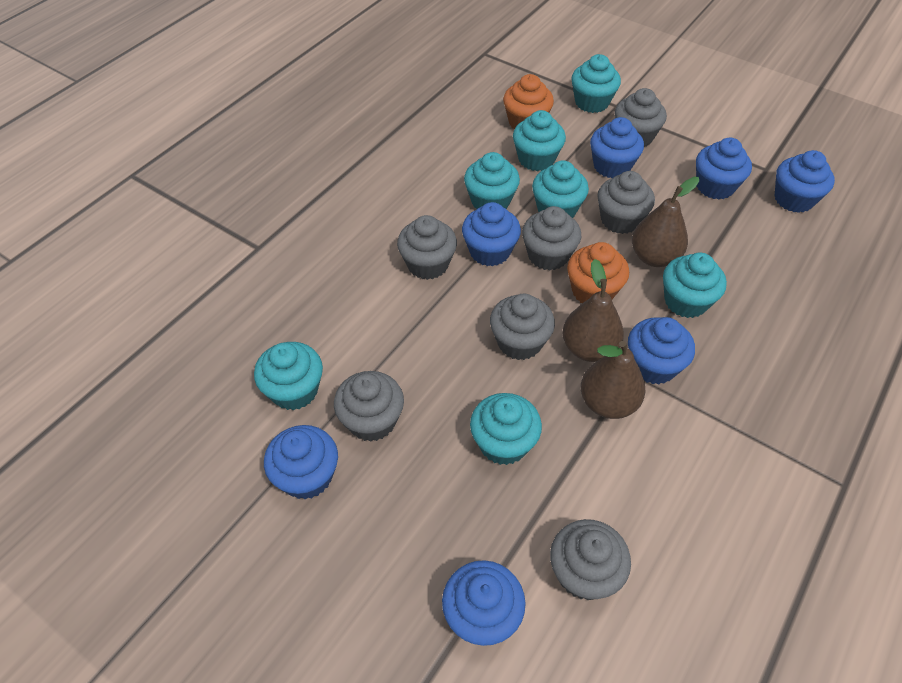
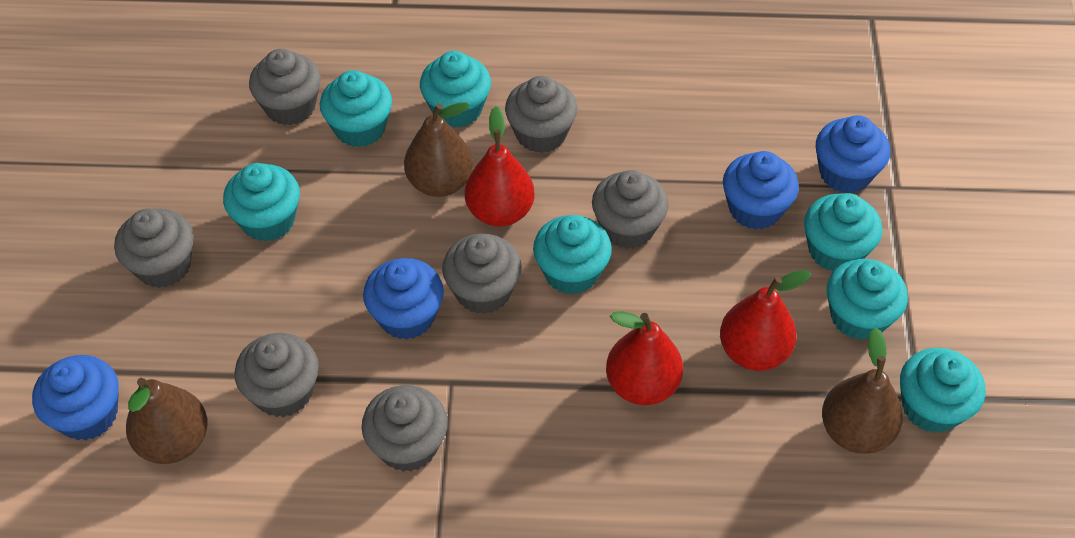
blue cupcake: [264,425,338,499] [442,560,526,646] [462,202,521,266] [590,117,644,178] [628,317,695,385] [696,138,752,200] [775,150,835,213] = 7 -> [32,355,119,441] [363,258,444,340] [723,151,799,230] [816,115,890,193] = 4
orange cupcake: [503,74,554,130] [567,242,629,303] = 2 -> none = 0
red pear: none = 0 -> [465,106,535,227] [606,311,683,405] [720,270,811,371] = 3

